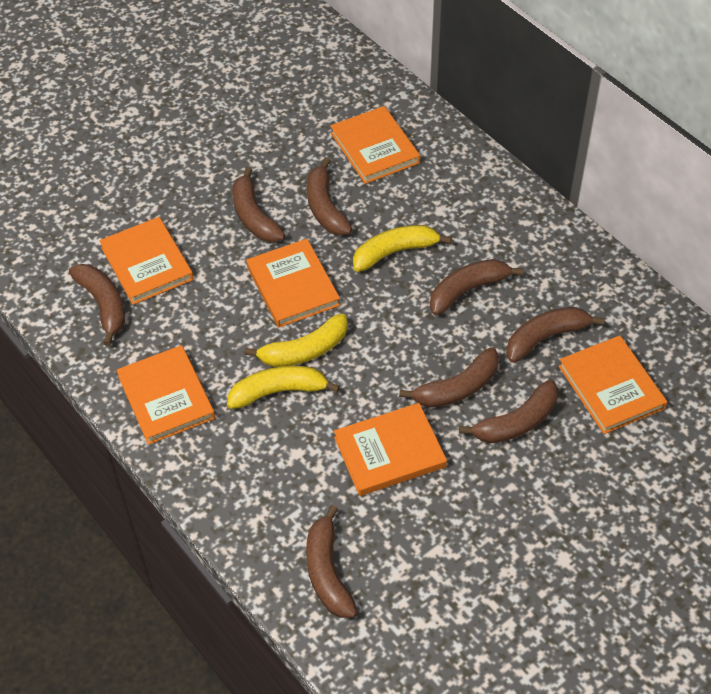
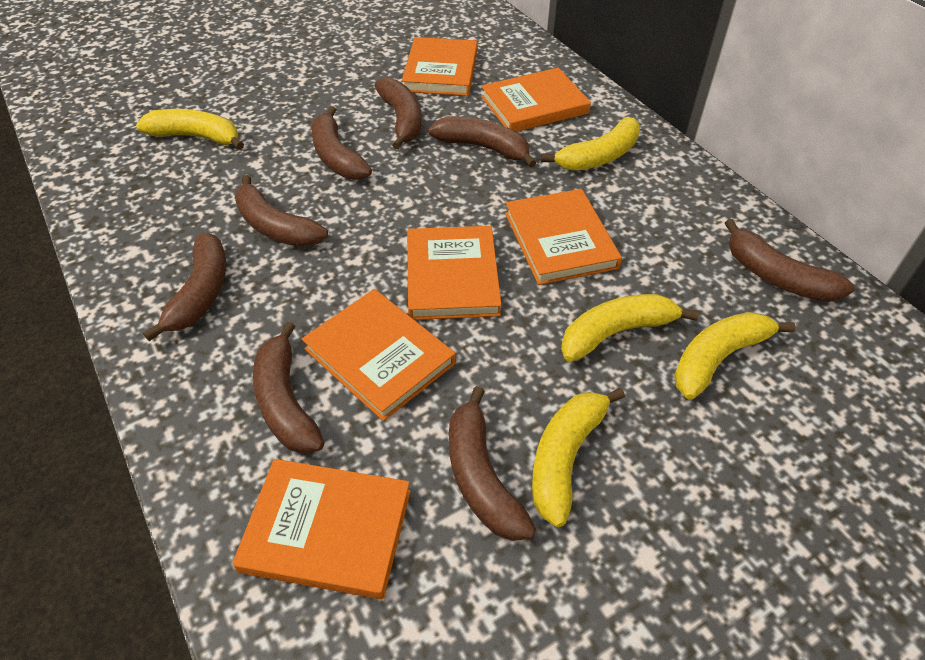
yellow banana: [227,366,340,409] [244,314,348,367] [353,225,451,272] = 3 -> [136,109,244,150] [532,388,625,527] [541,118,640,171] [561,294,699,362] [674,312,796,400] = 5

